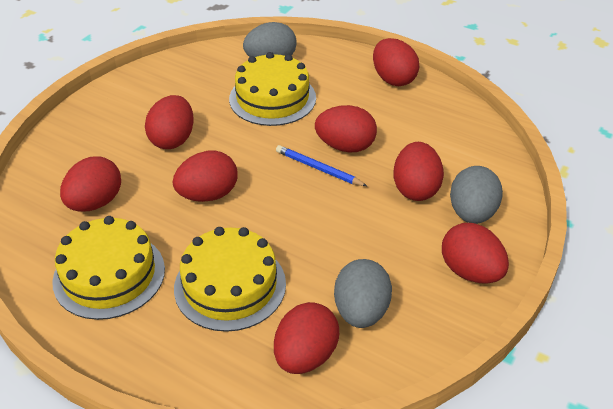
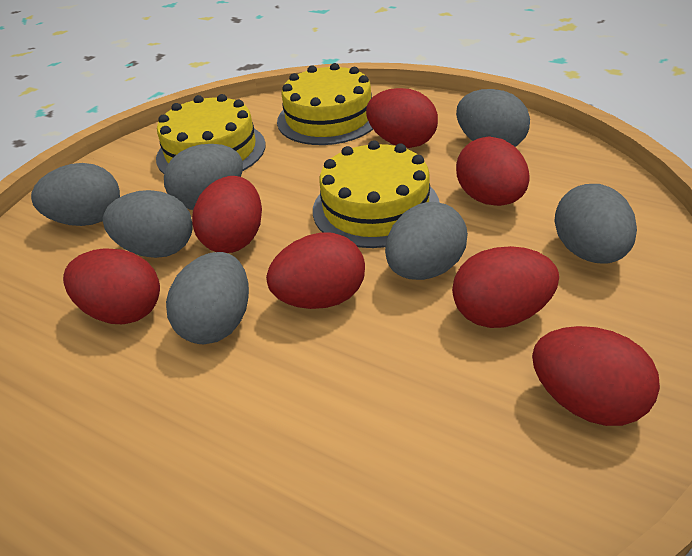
blue pencil: [276,145,367,186] = 1 -> none = 0
grey egg: [243,22,297,57] [334,259,392,328] [450,166,503,224] = 3 -> [31,163,120,226] [103,190,193,258] [164,144,243,210] [166,252,249,344] [385,202,468,280] [456,89,530,147] [554,184,637,264] = 7
red egg: [60,156,121,212] [145,95,194,149] [173,150,238,202] [274,302,339,374] [315,105,377,153] [373,38,419,86] [393,142,444,201] [442,223,509,284] = 8 -> [63,248,160,324] [192,176,262,253] [266,232,365,309] [366,88,438,148] [452,246,559,328] [456,136,530,206] [532,326,660,426] = 7

